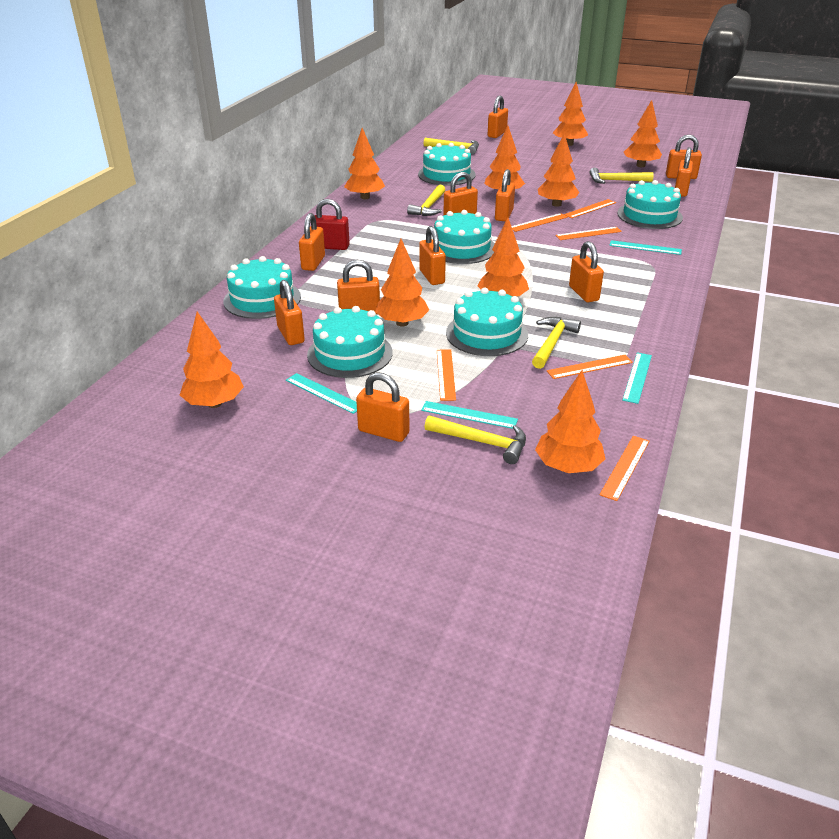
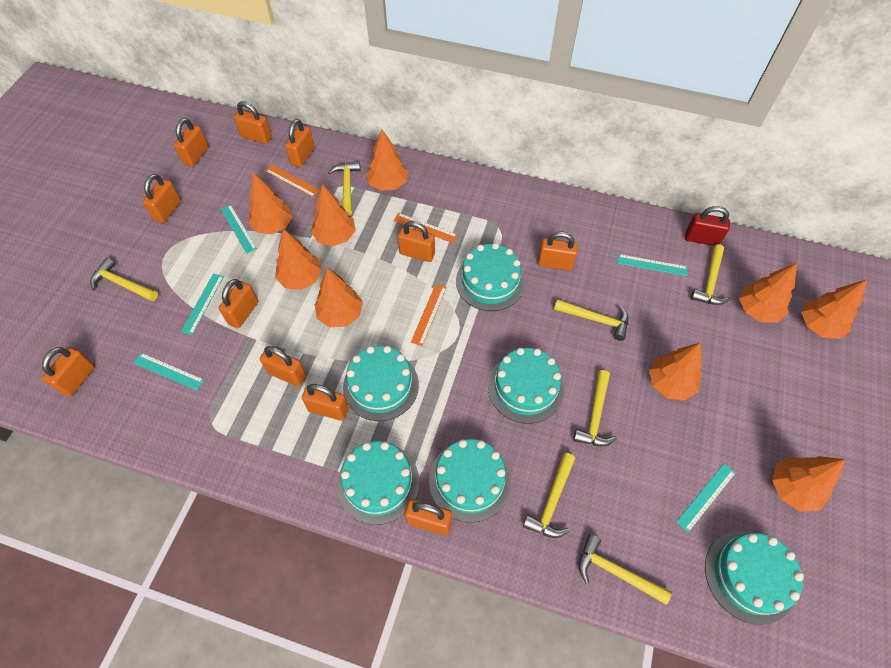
orange ruler: [437,349,456,401] [511,213,568,232] [547,355,633,379] [555,227,622,240] [564,199,616,218] [599,436,649,501] = 6 -> [265,165,321,197] [393,213,458,243] [411,284,447,346] = 3
turquoise ruler: [286,373,357,414] [421,401,518,429] [609,240,682,255] [622,353,652,404] = 4 -> [134,353,204,390] [181,274,224,335] [221,204,257,254] [617,254,688,276] [676,463,736,533] = 5
yellow hammer: [407,185,445,216] [424,138,479,155] [425,415,526,464] [532,317,581,369] [590,167,654,184] = 5 -> [90,258,158,301] [328,161,361,216] [523,453,575,538] [554,299,629,341] [573,370,617,446] [579,534,672,605] [691,244,730,305] = 7

